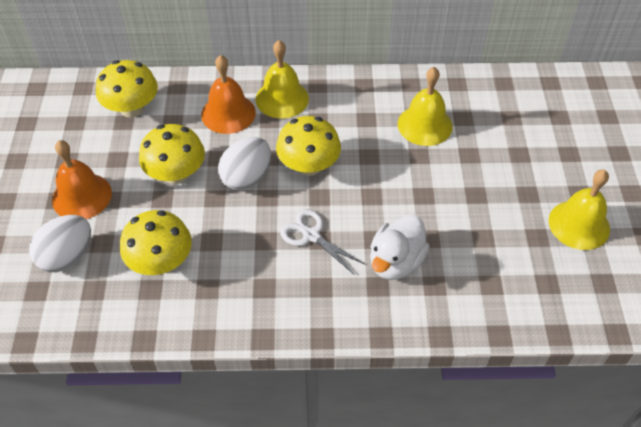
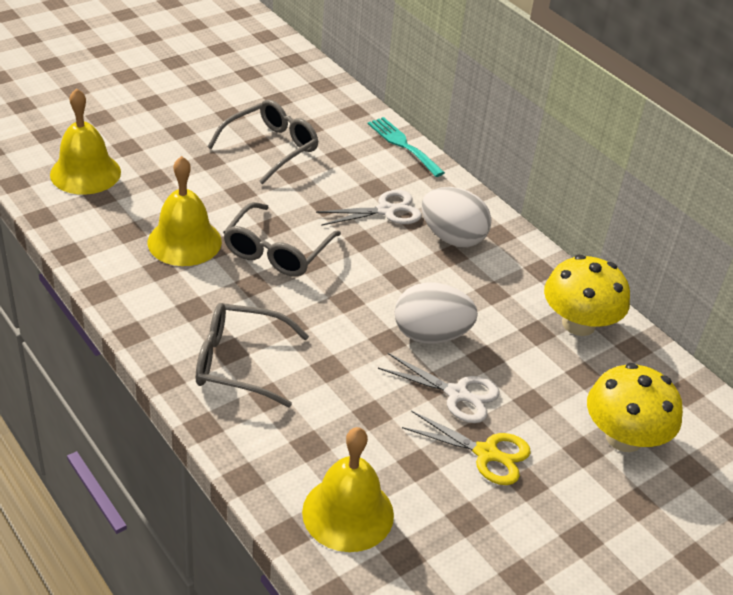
grey glasses: none = 0 -> [196,303,309,407] [207,99,318,185] [223,202,341,277] = 3
orange bell: [52,140,112,219] [201,55,256,134] = 2 -> none = 0
turquoise fork: none = 0 -> [368,117,445,177] = 1
white duck: [370,214,430,280] = 1 -> none = 0
white scissors: [280,209,365,274] = 1 -> [316,190,422,226] [378,353,500,423] = 2
yellow mushroom: [96,60,158,118] [120,210,192,275] [139,124,205,184] [276,116,341,176] = 4 -> [544,255,630,336] [587,363,683,452] = 2
yellow scissors: none = 0 -> [402,411,531,485] = 1

